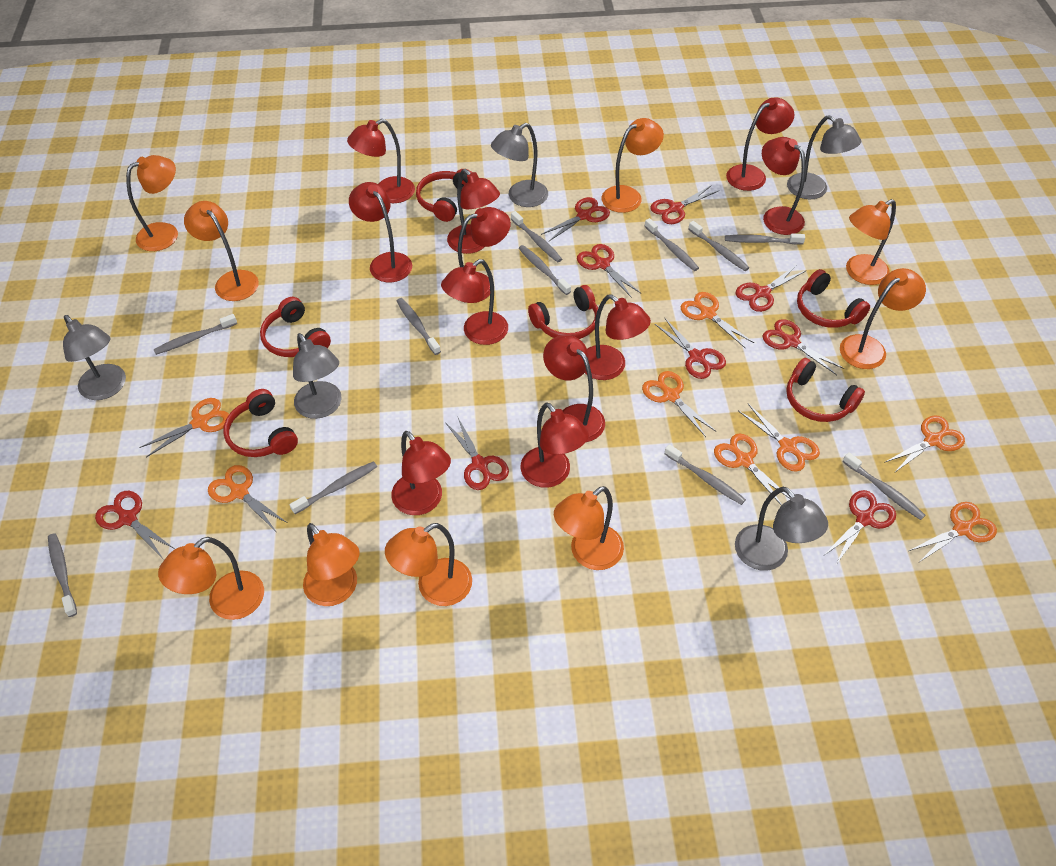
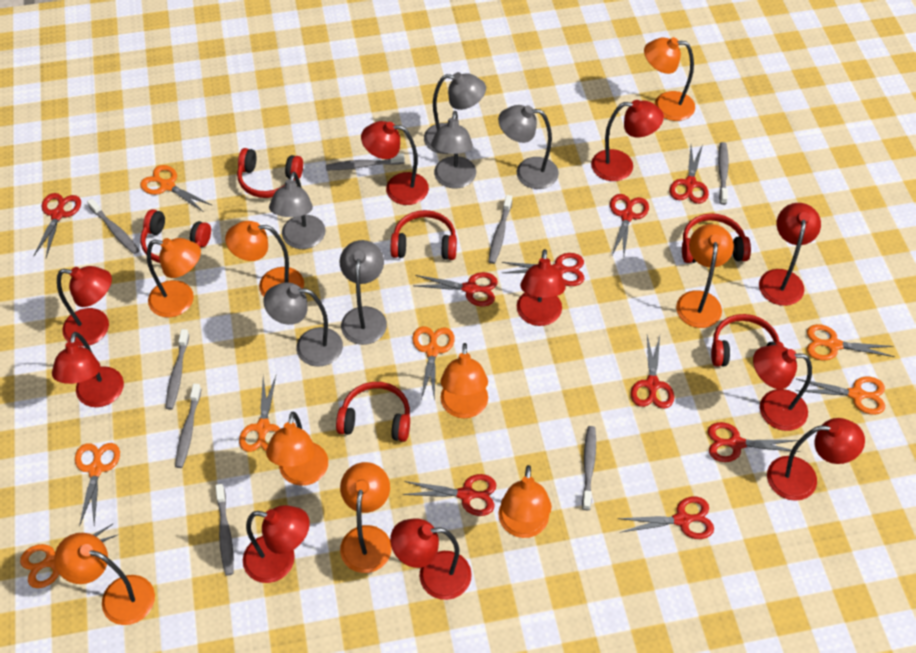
grey lamp: [63,315,126,400] [293,333,342,419] [491,123,548,207] [735,487,828,571] [787,115,861,199] = 5 -> [264,282,343,367] [269,172,326,249] [340,240,387,345] [424,72,486,154] [431,111,476,189] [498,105,559,189] = 6
grey toothbrush: [48,533,77,617] [153,314,237,355] [290,461,377,514] [397,298,441,355] [511,211,562,262] [519,245,571,295] [644,218,699,271] [664,444,746,505] [688,221,749,271] [725,234,805,245] [843,452,925,520] = 11 -> [87,198,139,254] [166,329,189,410] [175,384,201,468] [215,484,234,576] [326,153,405,170] [488,195,512,264] [582,426,596,510] [718,142,729,205] = 8
orange scissors: [139,398,229,457] [208,465,287,530] [642,371,716,437] [681,292,754,349] [714,434,790,505] [738,403,820,472] [884,415,965,473] [909,502,997,563] = 8 -> [20,524,117,588] [75,443,120,527] [140,165,213,212] [239,376,281,452] [412,326,455,402] [795,377,885,415] [807,324,895,360] = 7
red lamp: [347,119,415,203] [349,182,412,282] [391,431,451,515] [441,259,508,345] [447,169,500,254] [458,207,511,303] [521,403,589,488] [543,335,605,442] [585,294,651,380] [726,97,794,191] [762,137,806,235] = 11 -> [52,332,124,407] [57,266,112,346] [243,505,310,583] [361,121,429,205] [390,519,472,600] [517,249,566,326] [591,100,664,181] [753,345,812,431] [759,203,821,306] [767,418,865,501] = 10

